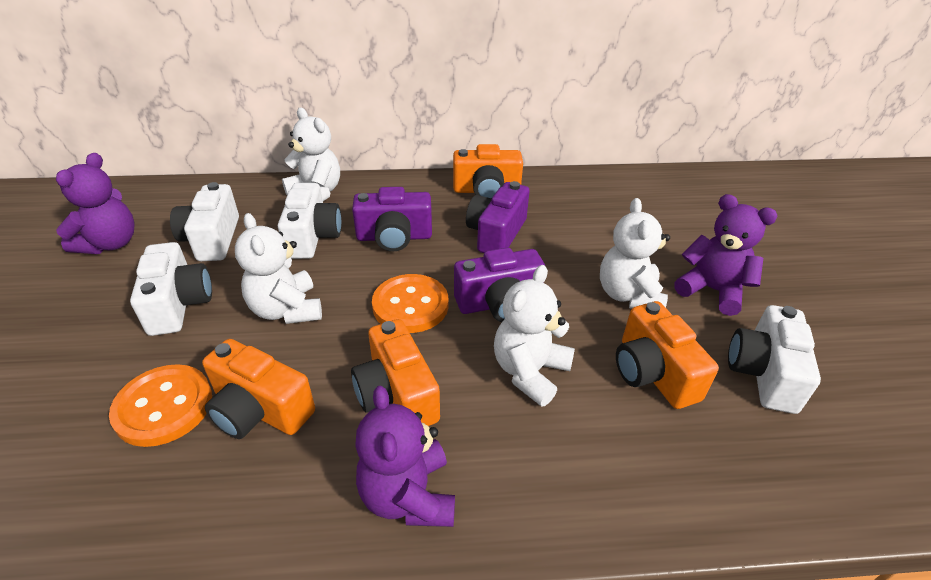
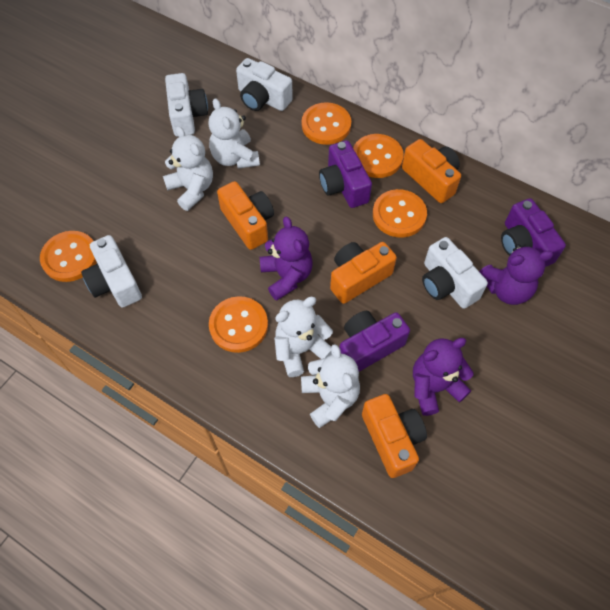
orange button: [109,364,212,447] [372,274,449,333] = 2 -> [40,231,97,282] [209,296,268,353] [302,102,351,145] [353,134,404,178] [373,189,427,238] = 5

